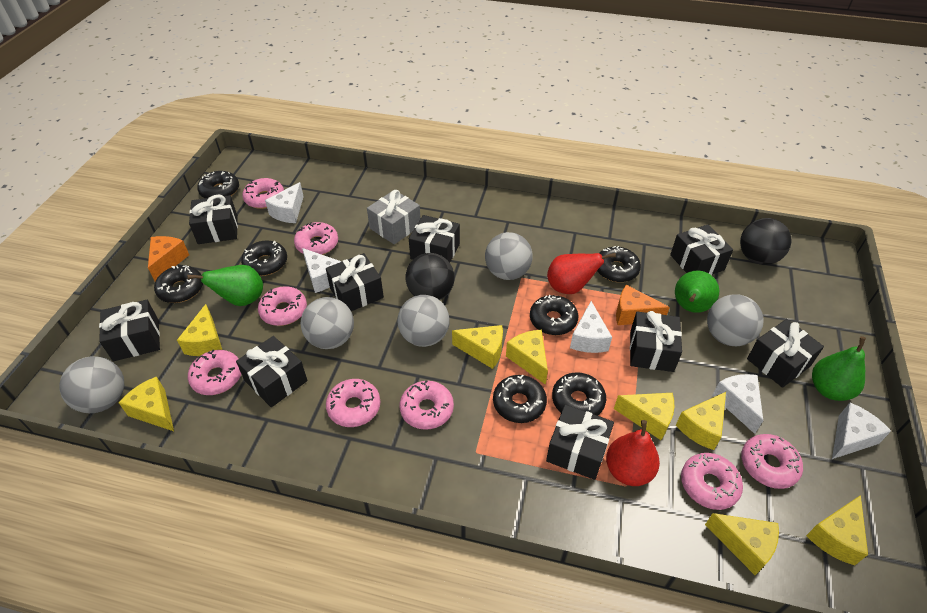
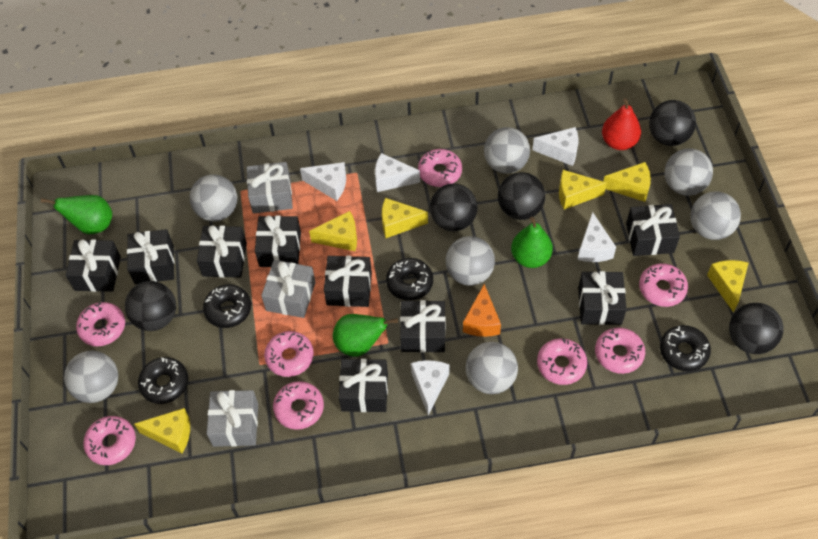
black ball: [406,253,455,300] [740,218,792,265] = 2 -> [125,281,176,331] [430,184,478,231] [498,172,545,220] [649,100,696,146] [729,303,783,354] = 5
black donut: [154,265,203,303] [197,171,239,198] [241,241,287,276] [493,375,547,423] [530,295,578,335] [552,372,606,416] [597,246,641,282] = 7 -> [138,357,188,404] [203,284,251,328] [386,258,433,301] [660,325,711,371] = 4
grey ball: [59,356,124,413] [301,297,354,349] [397,295,450,347] [485,232,533,280] [707,294,764,346] = 5 -> [64,351,118,403] [190,174,237,221] [446,236,495,285] [466,342,518,394] [484,127,530,174] [665,148,713,196] [690,191,741,240] = 7
grey gift: [367,190,421,245] = 1 -> [207,390,258,447] [247,162,293,213] [261,260,316,318] = 3
orange cheese: [148,236,189,281] [616,285,670,325] = 2 -> [463,284,501,337] = 1
red pear: [547,253,616,294] [606,420,660,486] = 2 -> [602,98,641,150] = 1
yellow cheese: [119,376,174,431] [177,304,222,356] [452,325,503,369] [506,330,548,385] [614,393,674,440] [676,392,726,450] [705,513,779,575] [806,495,868,565] = 8 -> [134,408,190,453] [309,211,357,251] [382,198,428,238] [559,170,607,209] [603,162,651,202] [707,260,748,313] = 6

